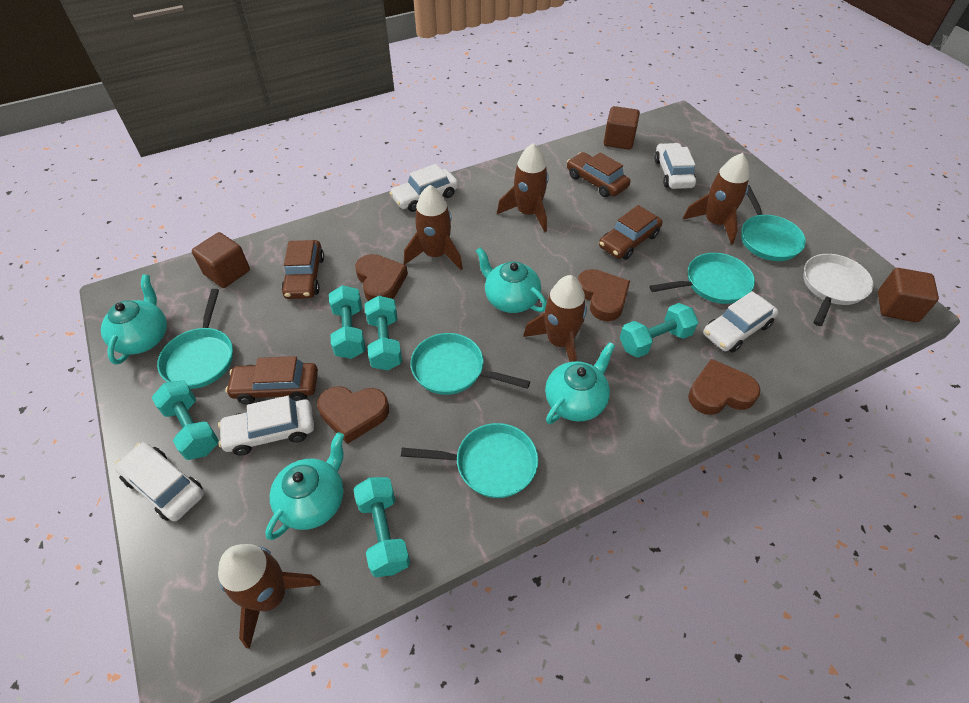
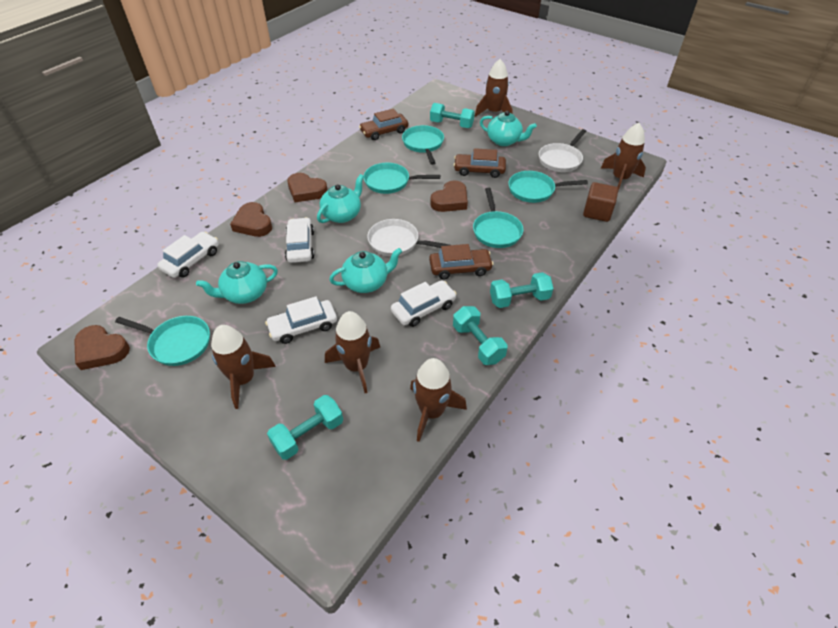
brown car: [225,356,318,404] [281,240,324,299] [567,152,630,197] [599,205,663,260] = 4 -> [359,109,408,140] [429,244,493,279] [454,148,506,178] = 3
brown cube: [192,232,250,288] [604,106,640,150] [878,268,939,322] = 3 -> [583,182,618,222] = 1
turquoise dumbbell: [152,380,219,460] [329,285,366,359] [353,477,410,577] [365,296,402,370] [620,303,698,358] = 5 -> [267,395,343,460] [430,103,475,128] [453,306,507,365] [490,272,554,308] = 4
white car: [114,442,204,521] [218,396,314,456] [390,164,458,212] [654,143,696,189] [703,291,778,353] = 5 -> [157,232,219,278] [265,296,337,344] [285,217,314,263] [391,280,457,327] = 4
white pan: [803,254,874,326] = 1 -> [367,219,449,256] [539,129,587,172] = 2

